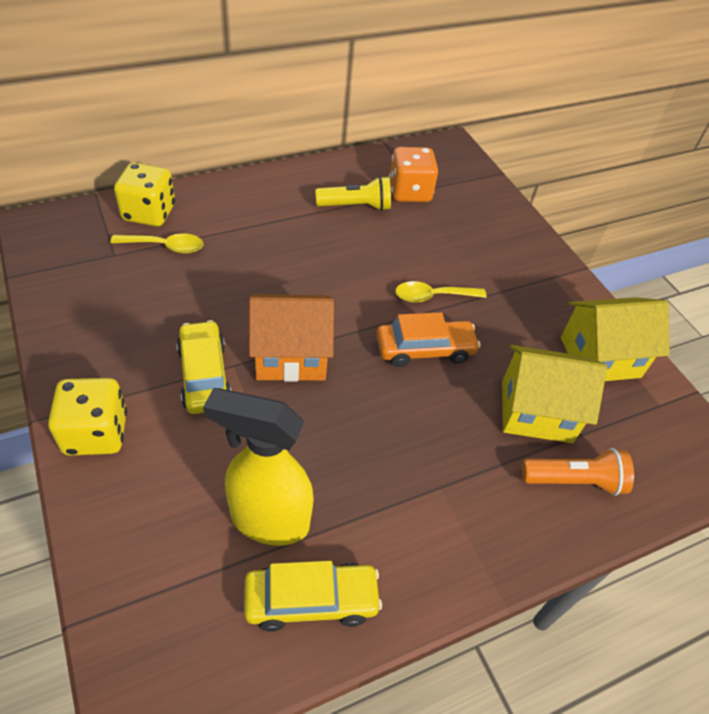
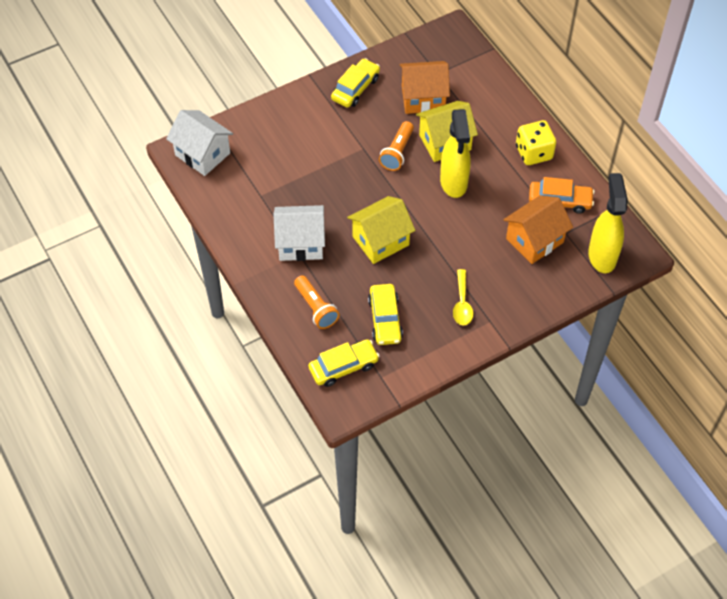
orange dice: [389,147,438,202] = 1 -> none = 0
orange flashlight: [522,448,634,496] = 1 -> [294,275,340,329] [379,121,414,171] = 2
orange house: [249,294,334,382] = 1 -> [399,61,450,114] [503,195,573,264] = 2
white house: none = 0 -> [166,110,233,176] [274,205,325,261] = 2
yellow car: [176,320,231,414] [244,561,382,632] = 2 -> [308,339,379,387] [331,58,380,108] [368,284,403,345] = 3
yellow dice: [48,378,127,456] [114,163,175,226] = 2 -> [516,120,556,165] = 1
yellow flashlight: [315,176,391,211] = 1 -> none = 0
yellow spoon: [110,233,203,254] [395,281,487,303] = 2 -> [453,269,473,326] = 1
yellow spray bottle: [203,388,314,546] = 1 -> [440,109,471,198] [588,173,627,273] = 2

